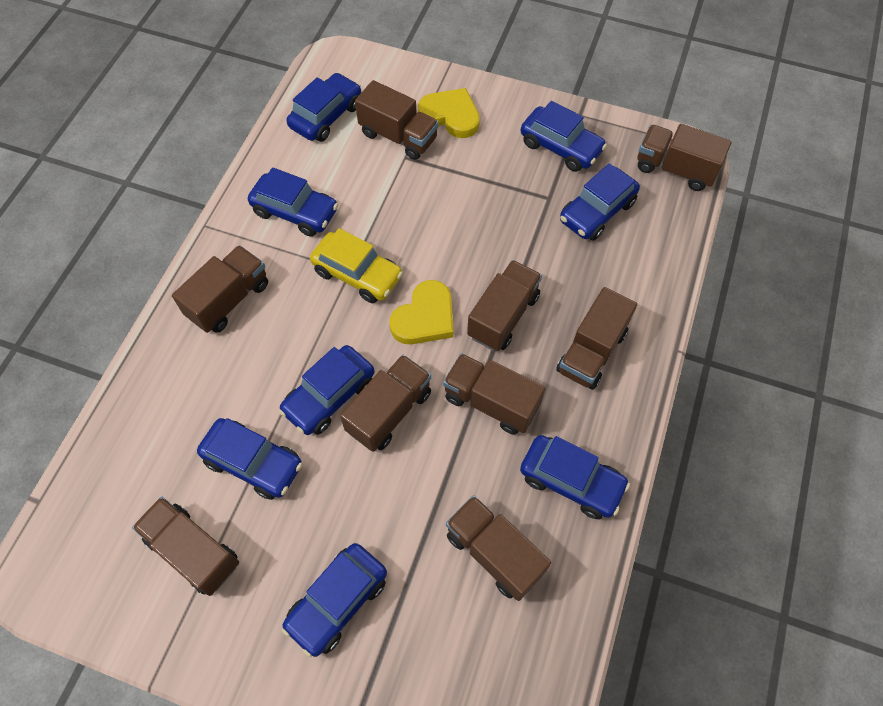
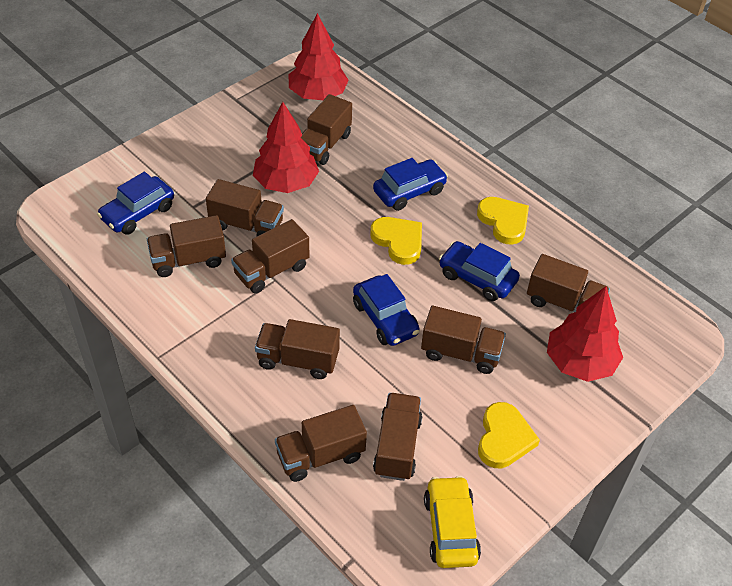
blue car: [197,418,303,500] [248,167,338,237] [279,345,375,435] [282,543,387,657] [286,73,361,142] [520,435,630,519] [521,101,607,172] [560,163,640,241] = 8 -> [97,172,174,235] [353,274,420,346] [373,158,448,211] [439,241,520,301] = 4
red tree: none = 0 -> [253,102,319,193] [288,13,349,100] [547,286,623,382] = 3
yellow heart: [389,280,454,344] [418,88,480,138] = 2 -> [370,217,422,265] [477,197,529,245] [478,402,540,468] = 3

